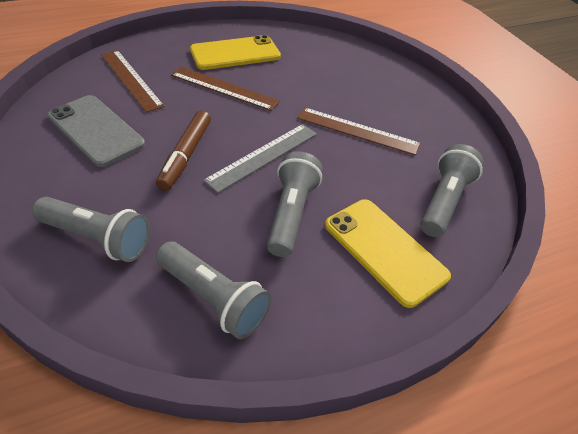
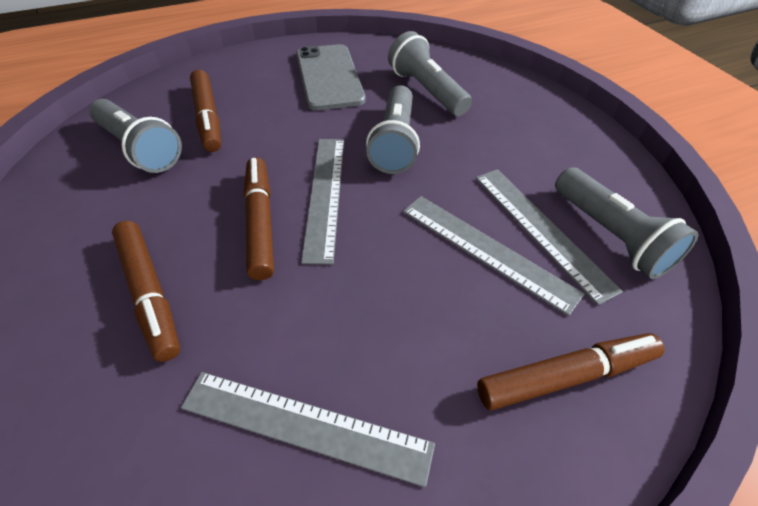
brown marker: [156,110,211,191] = 1 -> [112,221,180,362] [190,70,221,152] [244,157,274,280] [477,333,665,410] = 4
brown ruler: [101,50,165,113] [171,66,280,111] [297,107,420,155] = 3 -> none = 0
grey ruler: [203,124,317,193] = 1 -> [181,372,435,487] [301,139,344,264] [403,196,585,316] [476,169,623,305] = 4
yellow phone: [190,35,281,70] [325,199,451,308] = 2 -> none = 0

